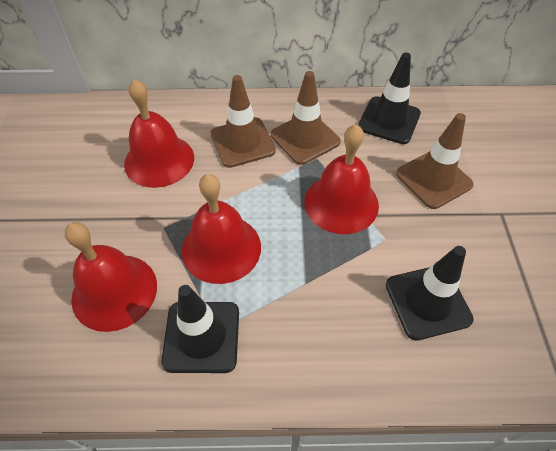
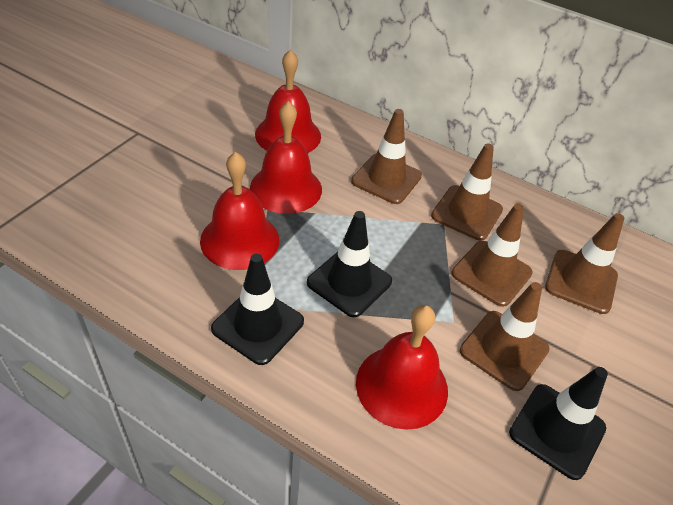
brown traffic cone: [210,75,276,168] [271,71,341,165] [396,113,473,209] = 3 -> [351,109,422,204] [431,143,503,241] [452,204,533,307] [460,282,550,391] [545,213,624,314] = 5

